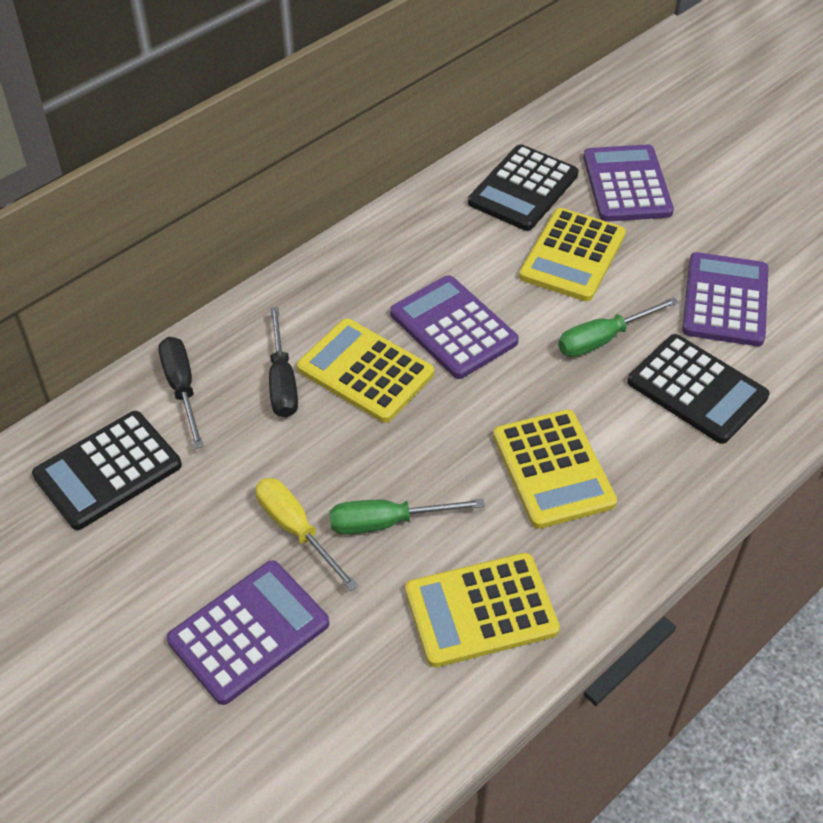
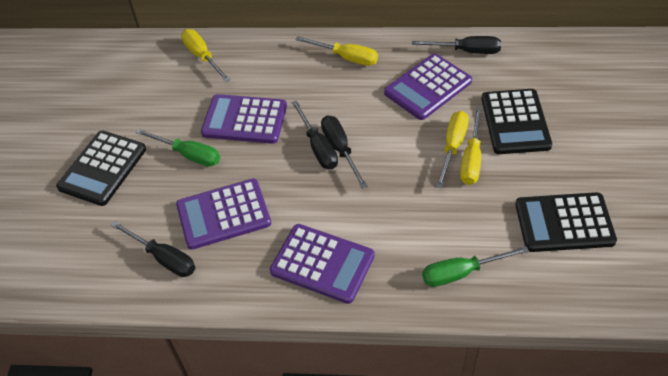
black screwdriver: [159,337,204,449] [269,307,298,418] = 2 -> [111,221,195,277] [292,100,338,169] [321,116,368,189] [412,36,501,54] = 4
yellow calculator: [297,318,434,423] [405,553,560,668] [493,409,617,529] [519,208,626,302] = 4 -> none = 0
yellow screwdriver: [256,478,358,591] = 1 -> [181,29,230,82] [295,36,378,66] [436,111,469,188] [460,107,482,185] = 4

